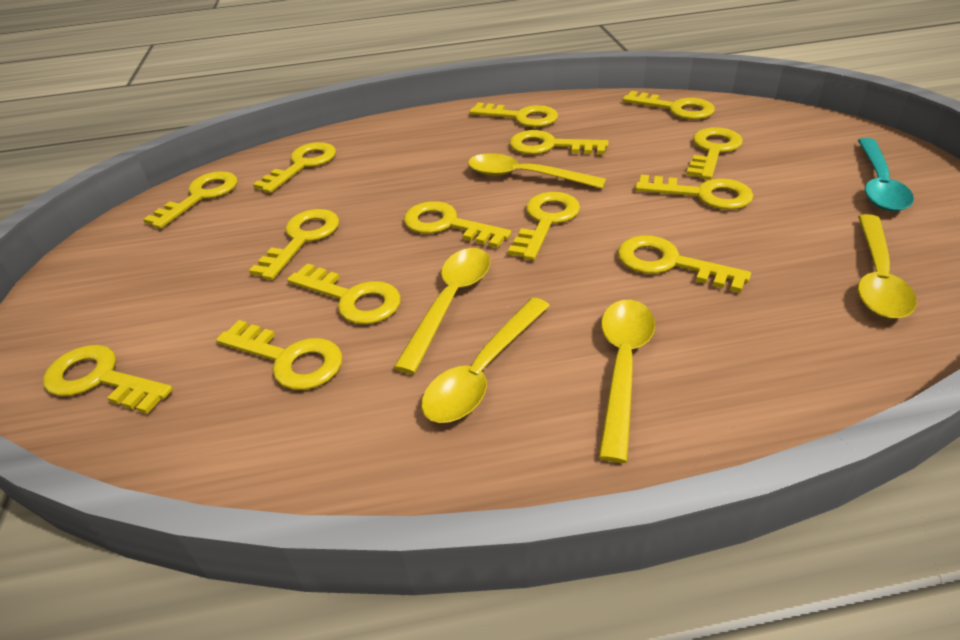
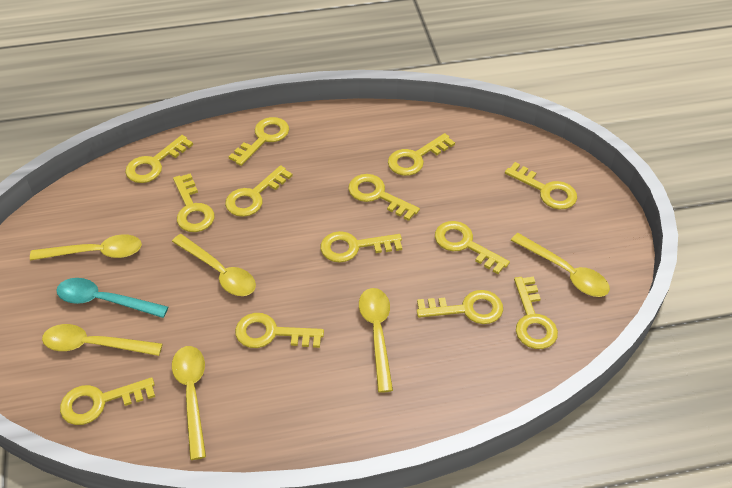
yellow key: [43,345,173,414] [143,171,237,229] [216,320,342,390] [249,209,339,280] [253,142,336,193] [287,263,401,324] [404,201,511,248] [469,103,558,127] [508,192,580,260] [510,130,609,155] [618,235,751,293] [622,91,715,120] [635,175,753,210] [686,127,743,180] = 14 -> [60,377,155,425] [125,135,193,183] [173,174,214,232] [225,165,293,217] [228,117,289,166] [235,313,324,348] [321,231,402,263] [348,174,420,221] [388,133,455,176] [417,290,503,324] [435,221,510,274] [505,162,577,210] [514,277,558,349] = 13
yellow spoon: [394,248,490,374] [421,297,550,423] [468,153,606,189] [599,300,655,463] [858,214,917,319] = 5 -> [30,234,142,260] [42,324,163,356] [172,234,256,296] [172,346,206,460] [359,288,393,393] [511,233,610,297] = 6

